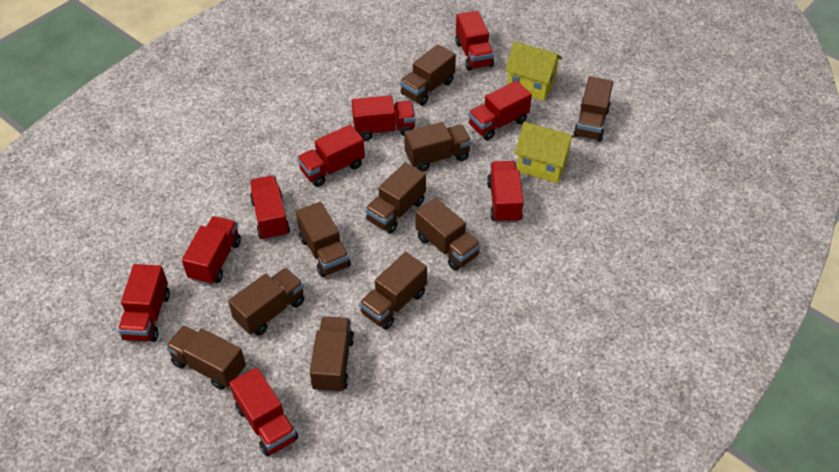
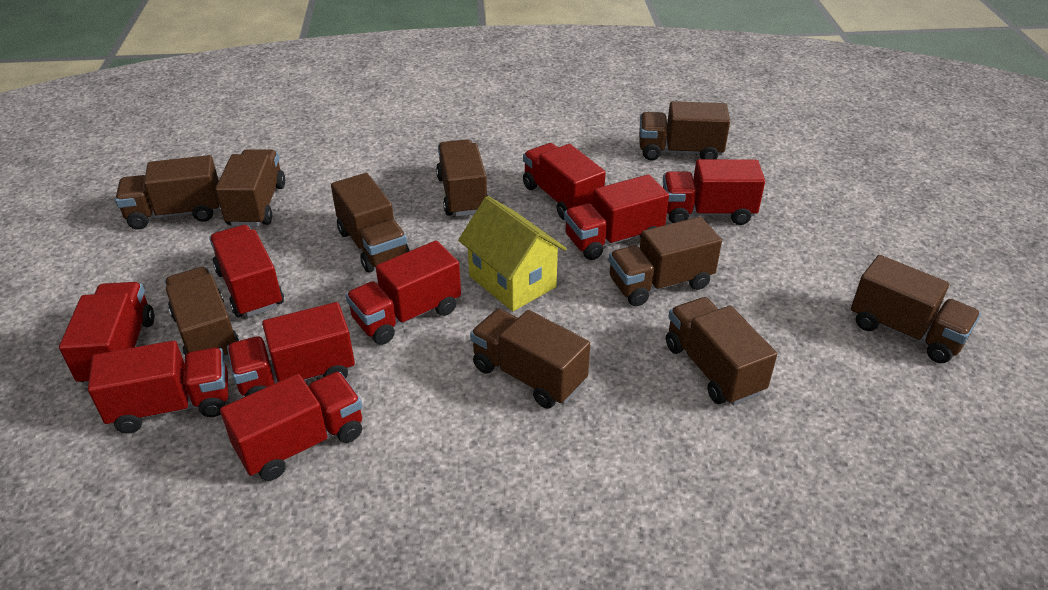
yellow house: [505,41,562,101] [515,122,575,183] = 2 -> [458,196,567,311] = 1

